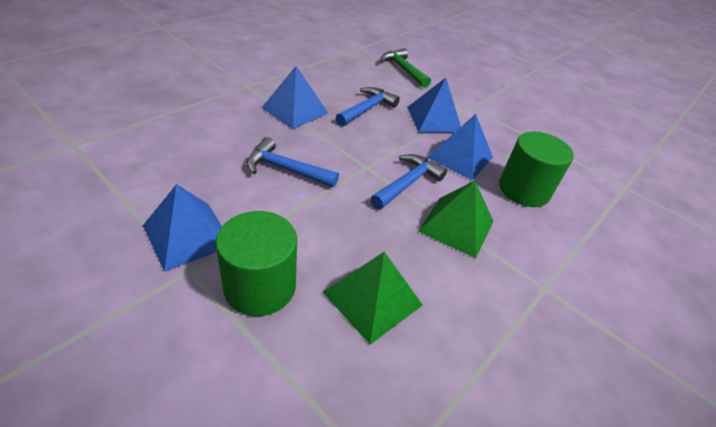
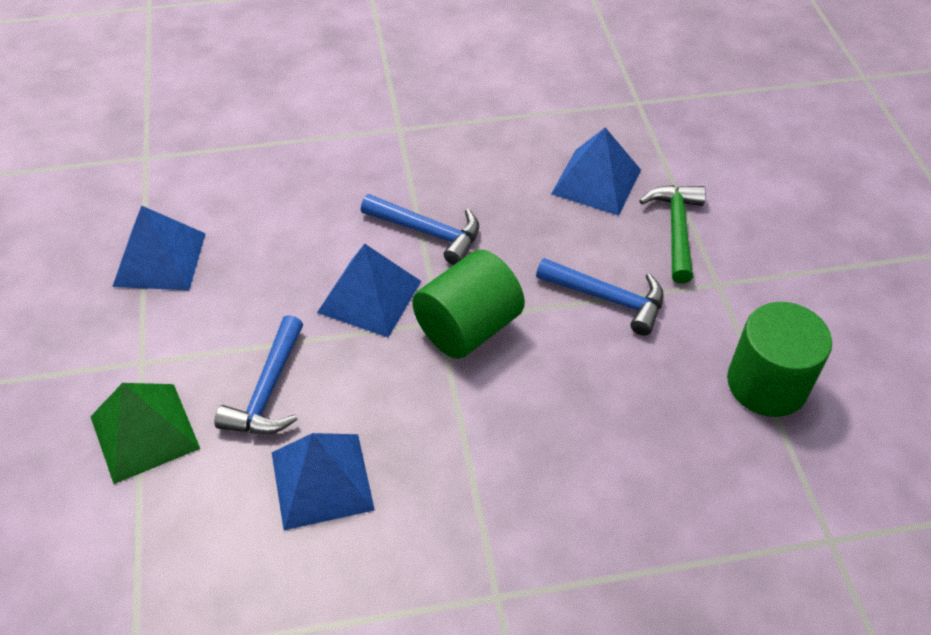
green pyramid: [323,252,423,345] [418,181,494,258] = 2 -> [90,383,200,484] = 1

